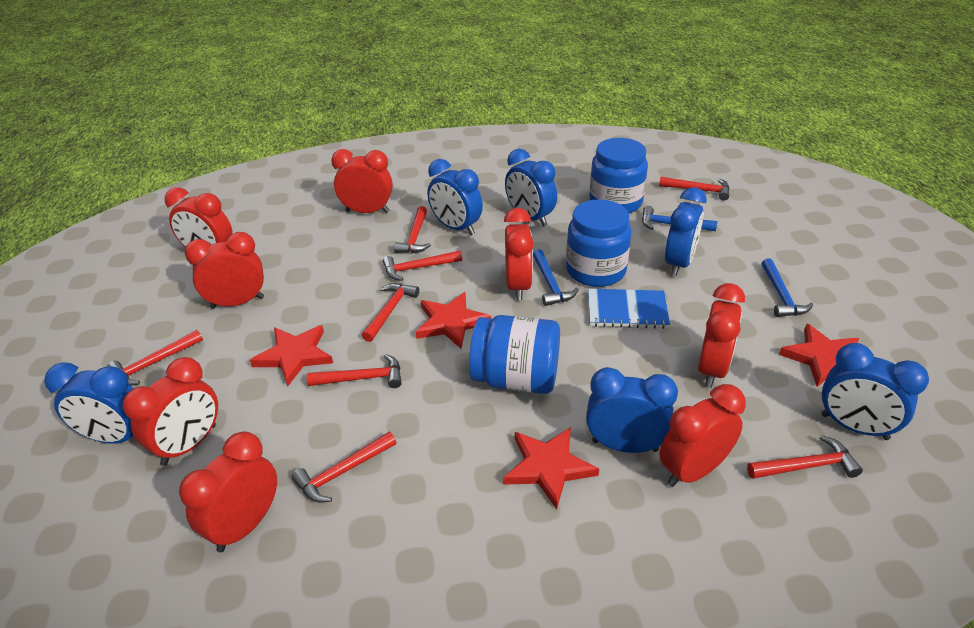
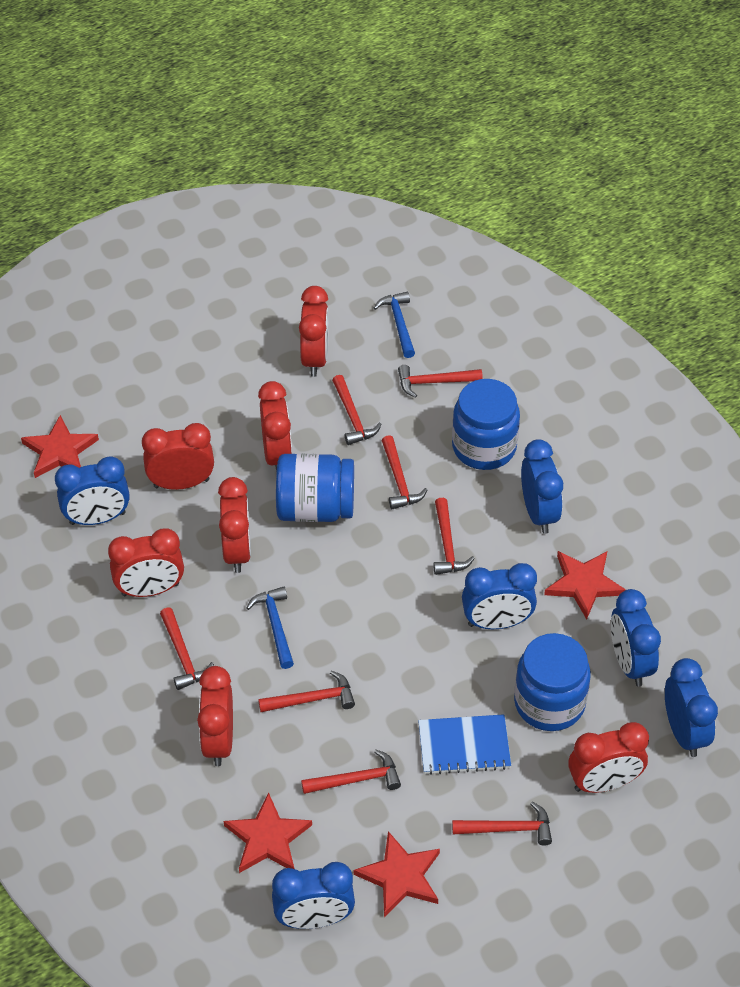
blue hammer: [533,249,579,306] [642,206,717,231] [762,258,813,317] = 3 -> [246,587,294,669] [374,292,415,358] = 2
red clock: [123,357,218,466] [164,187,233,247] [179,432,277,552] [185,232,264,309] [331,149,393,213] [504,208,533,301] [659,384,746,487] [698,283,745,388] = 8 -> [108,528,184,597] [142,423,214,490] [197,666,233,766] [218,477,251,573] [258,381,292,472] [299,286,329,377] [568,722,649,793] = 7

